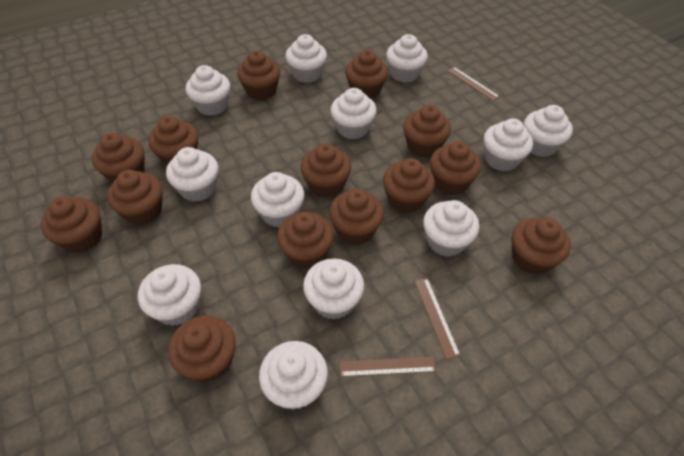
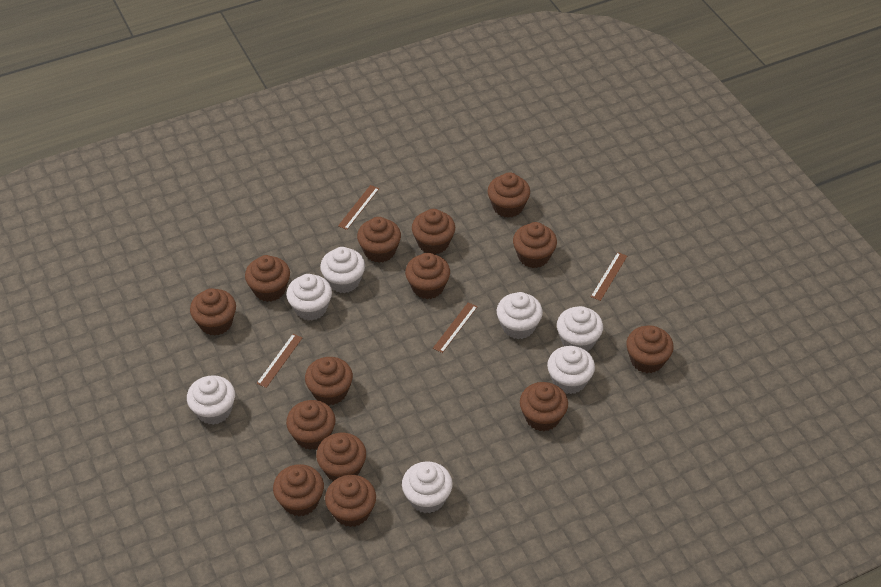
brown ruler: [339,357,436,377] [414,278,461,360] [447,67,500,101] = 3 -> [256,334,302,388] [338,185,379,230] [433,302,477,353] [591,252,627,301] = 4
white cupcake: [138,264,201,326] [166,147,218,202] [185,65,230,116] [251,172,304,228] [259,341,328,410] [285,34,327,83] [303,259,364,320] [331,88,377,139] [386,34,428,83] [423,200,479,257] [484,118,533,171] [524,105,573,157] = 12 -> [187,375,235,425] [286,274,332,321] [320,247,365,293] [402,461,453,513] [497,292,543,339] [547,346,595,394] [557,306,603,352] = 7

